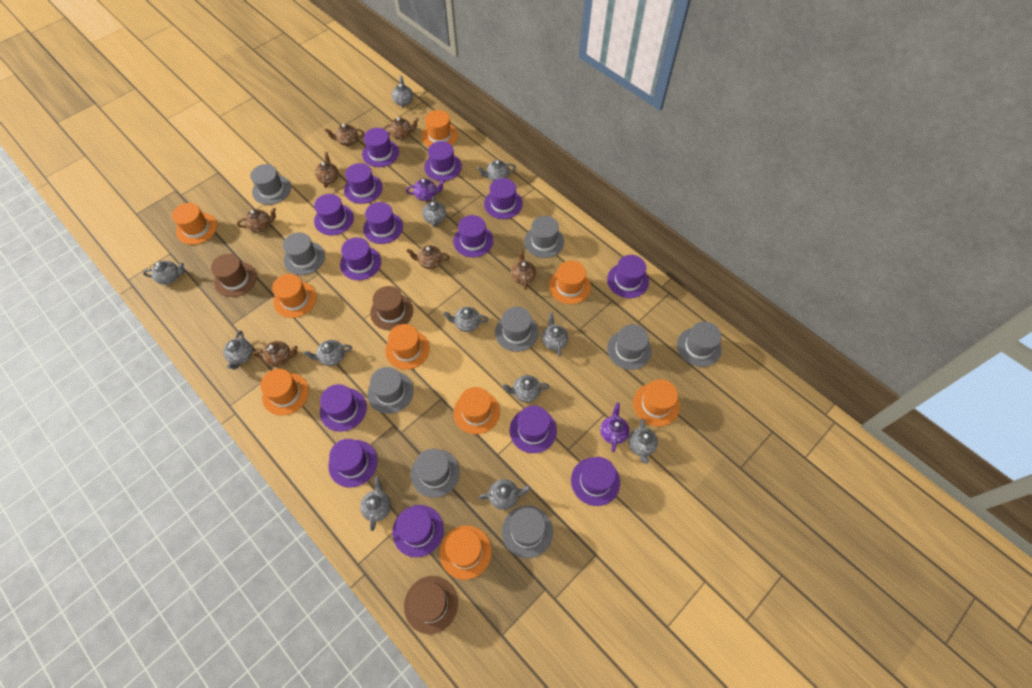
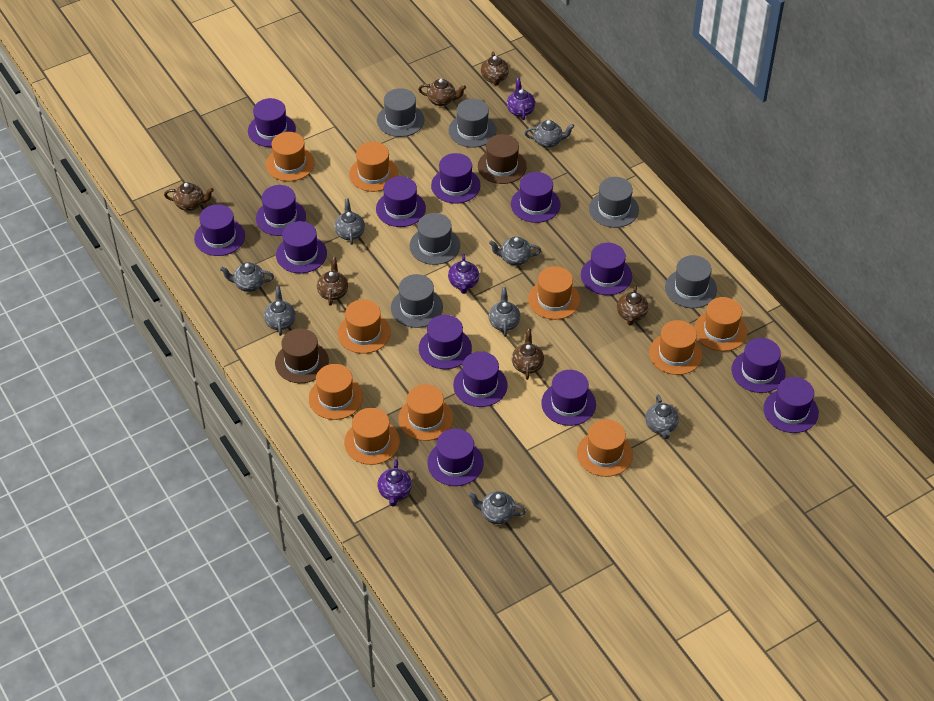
brown hat: [211,254,257,297] [370,286,413,331] [404,576,458,634] = 3 -> [275,328,329,383] [478,134,527,184] = 2
brown teapot: [237,208,276,232] [253,341,298,367] [315,152,339,188] [325,124,365,146] [383,117,419,140] [406,245,450,269] [511,249,536,290] = 7 -> [164,183,214,211] [317,257,348,306] [418,79,466,106] [481,51,509,85] [512,329,544,380] [617,285,649,326] = 6
grey hat: [250,164,291,205] [283,232,325,275] [367,367,414,414] [411,449,460,498] [495,307,539,352] [502,506,553,558] [524,216,564,258] [607,324,652,370] [677,321,722,367] = 9 -> [377,88,425,137] [391,274,443,328] [410,213,460,265] [449,99,497,148] [589,177,639,228] [665,255,717,308] = 6
grey teapot: [143,261,185,285] [223,331,252,370] [303,340,352,366] [360,476,391,531] [392,76,413,108] [422,196,446,227] [443,307,489,332] [477,160,516,181] [479,479,531,510] [502,375,550,402] [542,312,569,357] [628,419,658,464] = 12 -> [220,263,274,292] [264,286,296,336] [334,199,365,245] [468,491,526,524] [489,237,541,266] [489,287,520,337] [524,120,574,148] [645,395,679,439] = 8
orange hat: [172,203,217,245] [260,369,309,416] [272,274,317,318] [385,324,430,370] [422,110,458,147] [440,525,492,580] [453,387,500,434] [549,261,591,304] [633,379,680,426] = 9 -> [266,132,315,181] [309,364,363,420] [338,299,391,354] [344,408,400,465] [349,142,398,192] [398,384,453,441] [528,266,580,320] [577,419,633,477] [649,320,703,375] [694,297,747,351] = 10
purple teapot: [406,178,445,201] [600,402,629,452] = 2 -> [378,459,412,506] [448,254,479,294] [507,78,535,120] = 3

